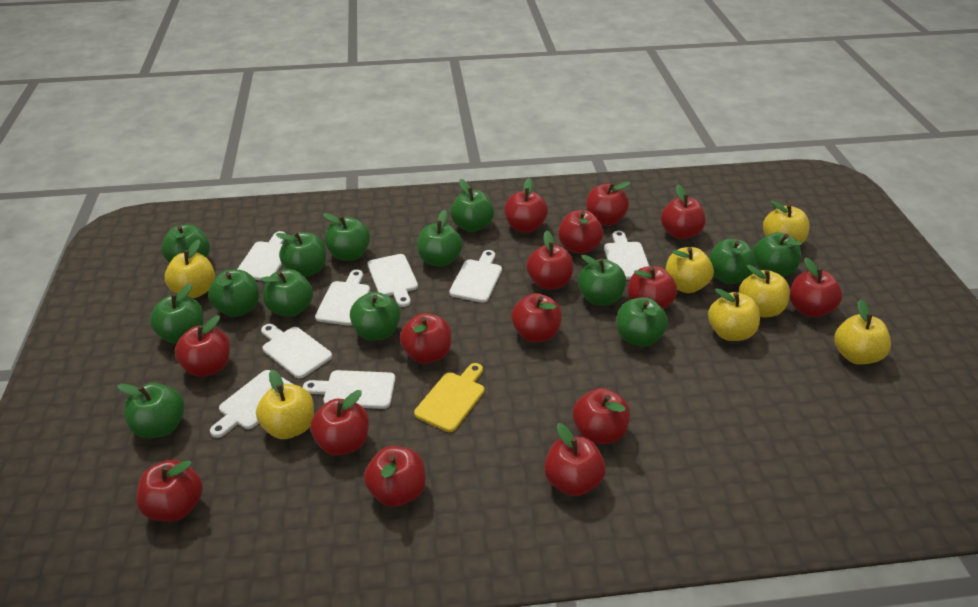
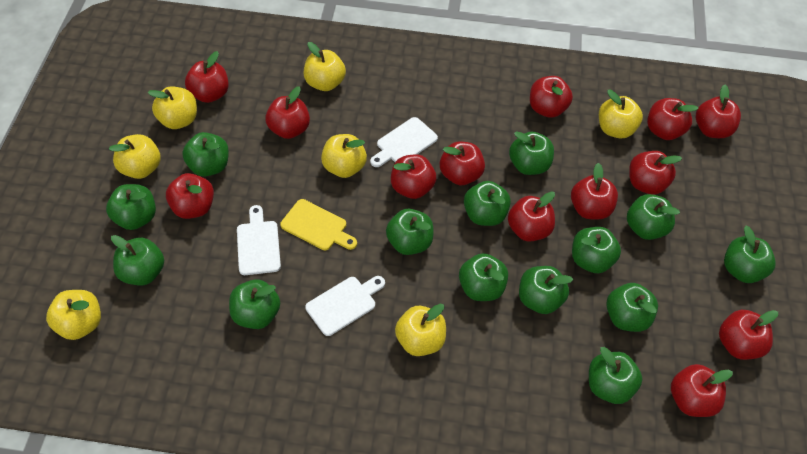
red apple: [136,460,203,522] [175,315,230,377] [310,390,369,456] [364,446,425,507] [400,313,452,364] [505,178,548,233] [511,293,562,342] [526,231,573,290] [544,423,606,496] [558,210,603,254] [573,388,630,444] [586,182,631,226] [628,266,677,309] [661,184,706,239] [790,257,842,317] = 15 -> [166,173,214,219] [185,51,229,103] [265,86,310,139] [391,154,436,199] [440,142,485,185] [508,191,555,242] [530,76,573,118] [571,163,618,220] [629,151,682,195] [647,98,699,140] [671,364,733,417] [696,85,741,138] [719,310,778,360] = 13
white cutting board: [210,370,294,438] [237,231,286,281] [261,324,332,378] [303,370,395,409] [315,270,370,326] [368,254,418,307] [449,250,502,303] [604,231,649,280] = 8 -> [237,205,281,275] [305,276,385,336] [370,117,438,167] = 3

